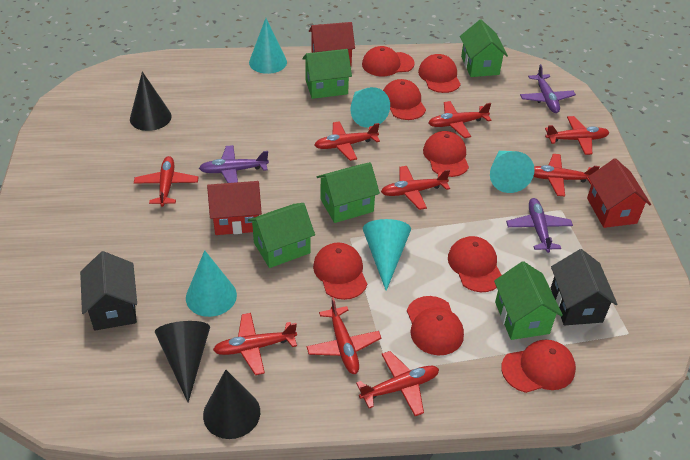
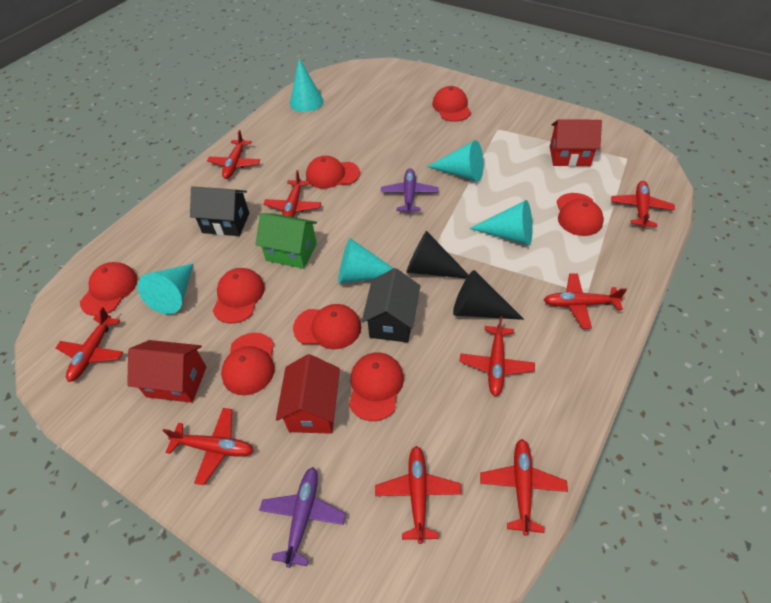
black cone: [130,72,172,131] [155,321,210,403] [203,369,260,439] = 3 -> [406,231,469,278] [453,270,524,320] = 2
green house: [248,203,315,268] [302,49,352,99] [317,162,380,223] [460,20,508,77] [494,261,563,340] = 5 -> [255,213,317,269] = 1
purple plane: [199,145,269,183] [506,198,573,253] [520,64,576,113] = 3 -> [259,467,346,568] [381,168,438,214] = 2

